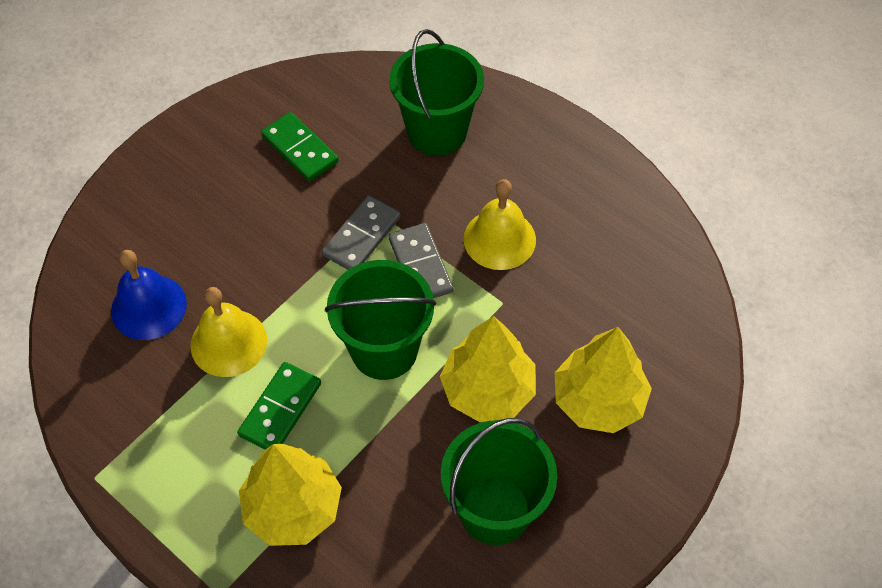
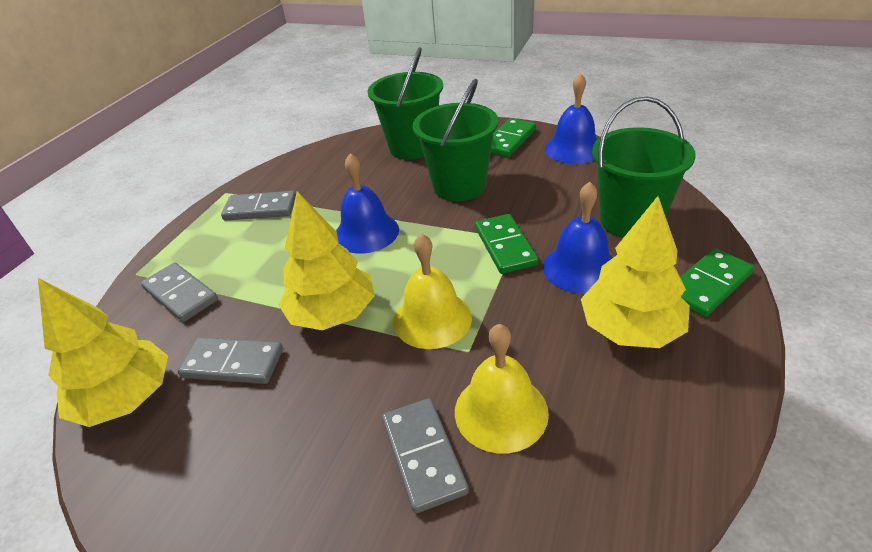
blue bell: [111,250,187,340] = 1 -> [336,153,399,254] [543,182,613,294] [545,73,597,164] = 3
green domino: [237,362,321,449] [261,112,339,181] = 2 -> [475,214,539,274] [491,118,536,157] [680,248,754,317] = 3
grey domino: [322,195,401,270] [389,223,453,298] = 2 -> [141,263,218,322] [178,337,283,384] [221,191,296,220] [382,398,469,513] = 4

